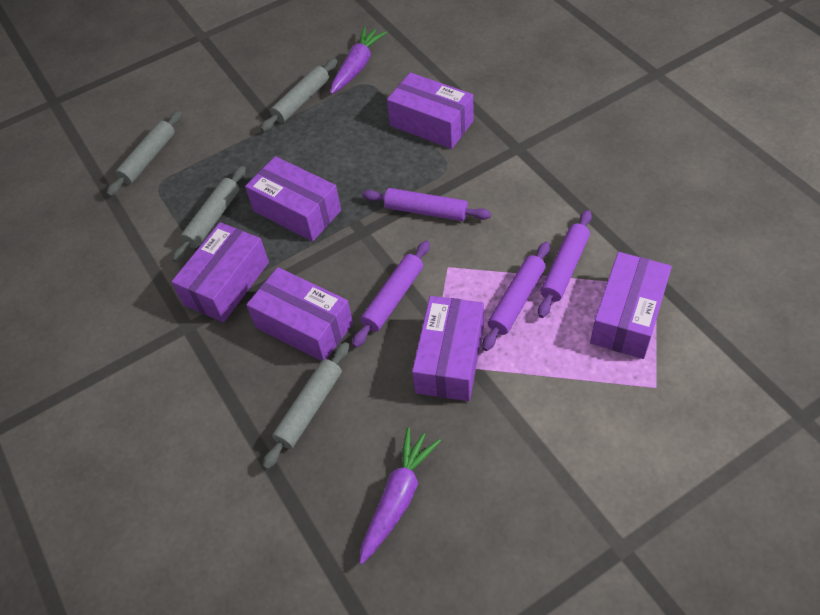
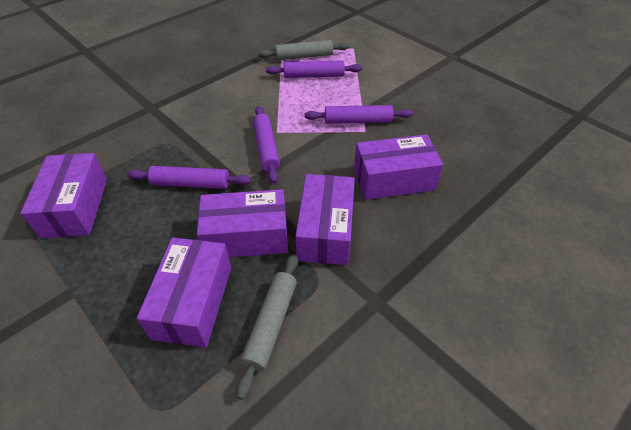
grey rolling pin: [107,111,182,196] [172,166,246,262] [260,58,338,132] [263,342,349,469] = 4 -> [236,254,298,400] [258,40,349,60] = 2
purple box: [171,222,269,322] [245,156,341,242] [246,267,353,361] [387,72,474,149] [412,296,484,401] [590,252,672,359] = 6 -> [21,153,107,238] [137,237,231,348] [197,189,288,258] [295,174,355,265] [354,134,443,200] = 5
purple carrot: [330,27,387,94] [359,427,441,564] = 2 -> none = 0

